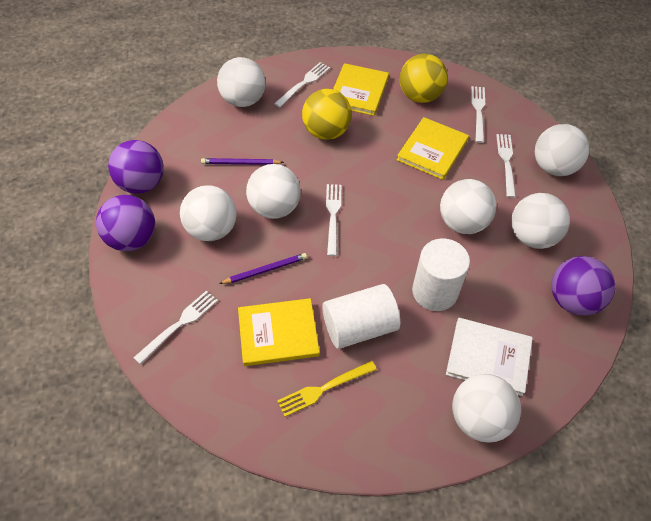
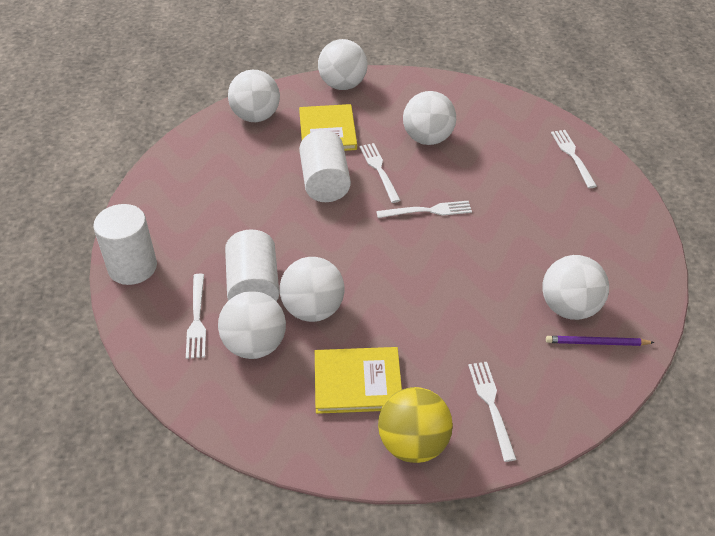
purple ball: [96,195,155,251] [108,140,164,194] [551,256,615,316] = 3 -> none = 0
purple pencil: [201,158,284,165] [219,253,307,284] = 2 -> [546,336,655,346] = 1
white ball: [180,185,237,241] [217,57,265,107] [246,164,301,219] [440,179,496,234] [452,374,521,443] [511,193,570,249] [535,124,589,176] = 7 -> [218,291,286,359] [228,70,280,122] [280,257,344,322] [318,39,368,90] [403,91,456,145] [542,255,609,320] = 6
white book: [446,318,533,396] = 1 -> none = 0
white cylinder: [322,284,400,349] [412,238,470,311] = 2 -> [93,204,157,285] [225,229,279,301] [299,130,351,202] = 3
yellow ball: [302,89,352,140] [400,54,448,103] = 2 -> [378,387,453,463] = 1
yellow book: [238,298,320,366] [333,63,389,116] [397,117,469,180] = 3 -> [299,104,357,151] [315,347,402,414] = 2
yellow fork: [277,361,377,417] = 1 -> none = 0

